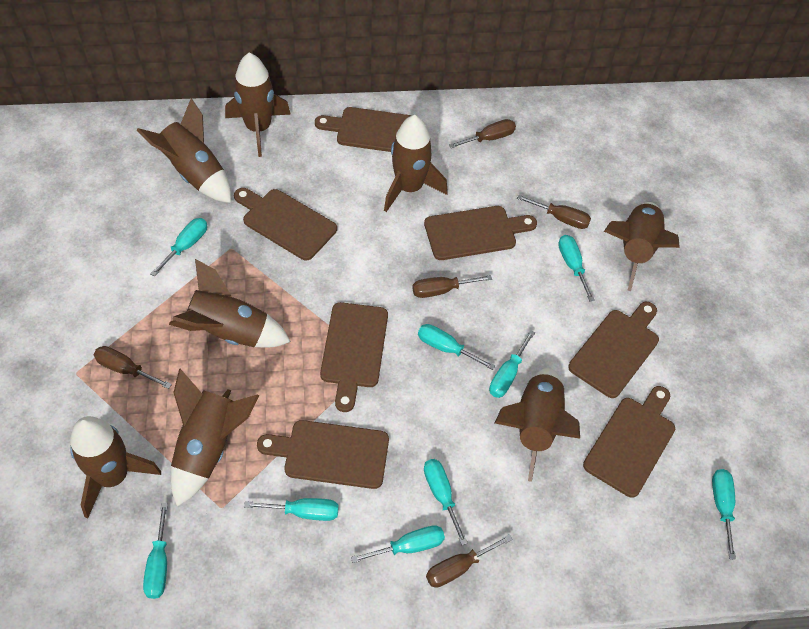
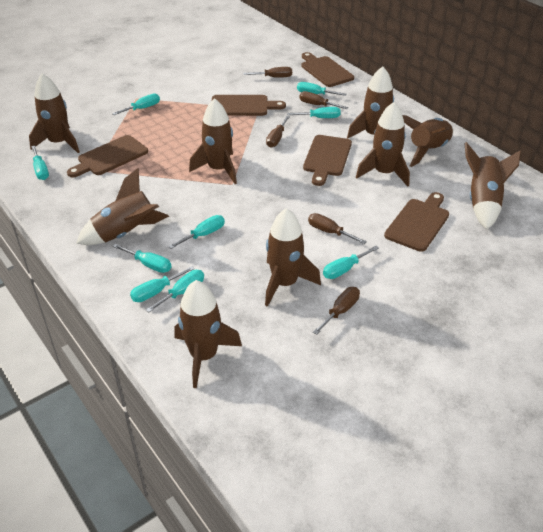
brown cutting board: [234,188,337,261] [257,420,389,489] [315,107,412,152] [320,302,388,412] [424,206,537,260] [568,302,659,398] [583,386,675,498] = 7 -> [67,135,148,178] [212,95,286,116] [301,52,354,87] [303,135,352,186] [384,192,449,252] = 5
brown rocket: [70,416,161,518] [136,98,231,203] [169,259,291,347] [171,368,259,507] [225,52,291,157] [384,115,448,212] [495,368,580,482] [604,202,680,291] = 8 -> [29,73,80,153] [76,168,169,245] [174,280,242,388] [189,98,237,184] [265,208,321,307] [347,66,394,139] [356,102,410,187] [403,115,453,167] [465,142,521,229] = 9

